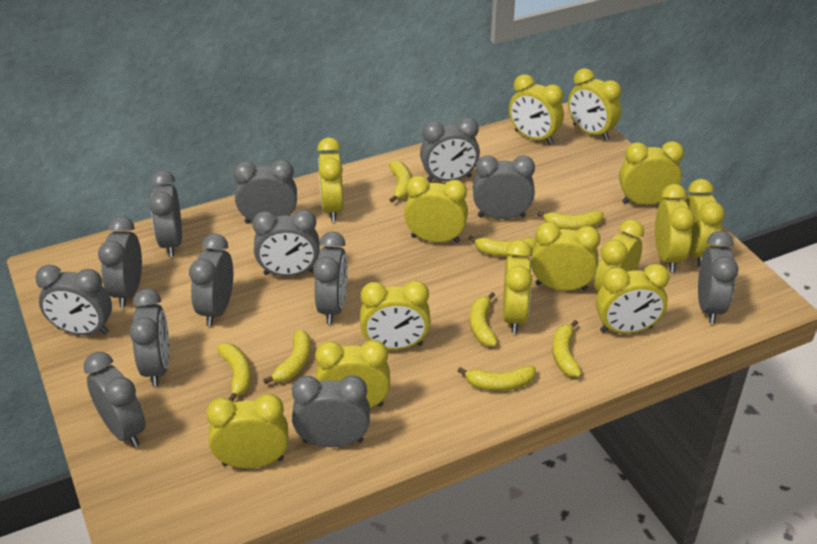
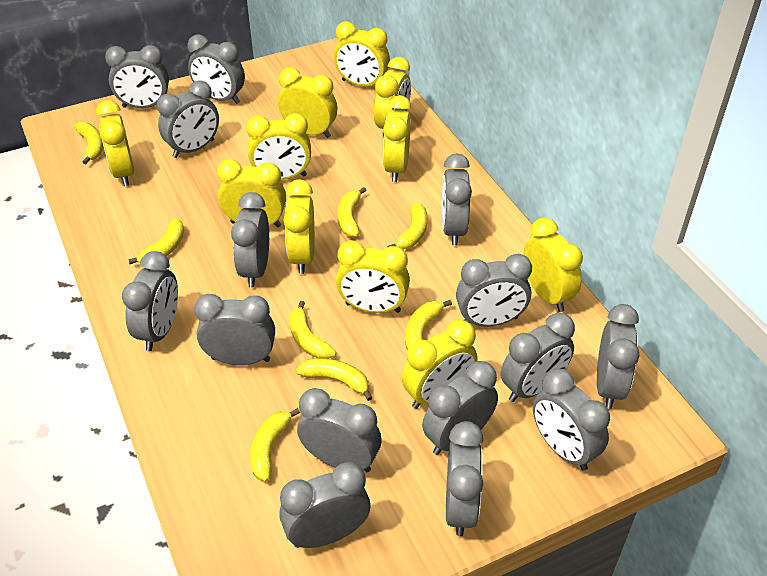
grey clock: [35,265,112,335] [84,352,146,447] [98,216,142,308] [129,289,169,386] [149,170,182,257] [189,234,233,326] [233,160,297,224] [252,209,320,276] [292,375,370,447] [313,231,347,324] [420,117,480,182] [473,155,535,219] [698,231,738,324] = 13 -> [105,45,169,108] [122,251,178,351] [157,80,219,158] [187,35,245,104] [194,294,275,365] [231,192,269,288] [279,462,370,548] [297,388,381,472] [422,361,498,455] [442,153,472,246] [446,421,484,536] [456,254,532,327] [501,313,575,402] [533,368,610,471] [597,304,639,409] = 15
yellow clock: [206,394,288,468] [315,340,390,408] [317,138,344,222] [360,280,431,350] [404,176,468,243] [503,240,533,333] [509,74,564,145] [531,222,600,291] [568,68,621,141] [595,219,644,292] [596,264,670,334] [619,141,684,205] [655,184,695,272] [685,179,725,267] = 14 -> [96,100,134,186] [217,159,286,227] [246,113,311,180] [278,67,337,138] [283,179,315,274] [334,22,390,87] [336,240,410,313] [374,57,411,138] [383,95,412,182] [402,320,477,409] [523,217,583,312] = 11

